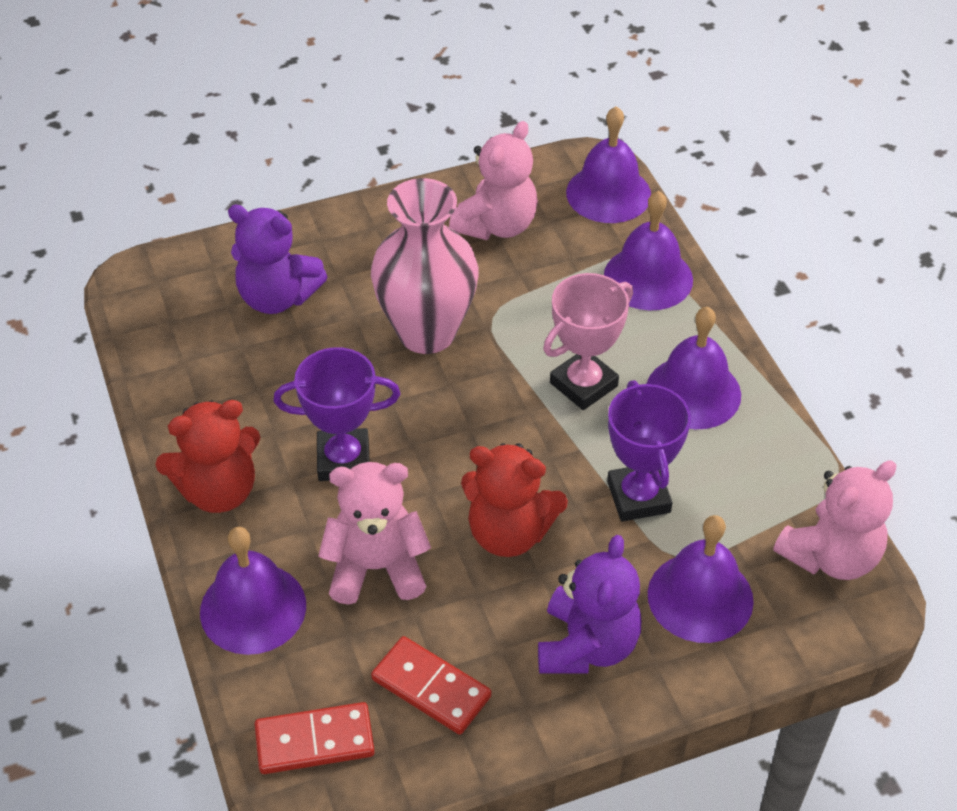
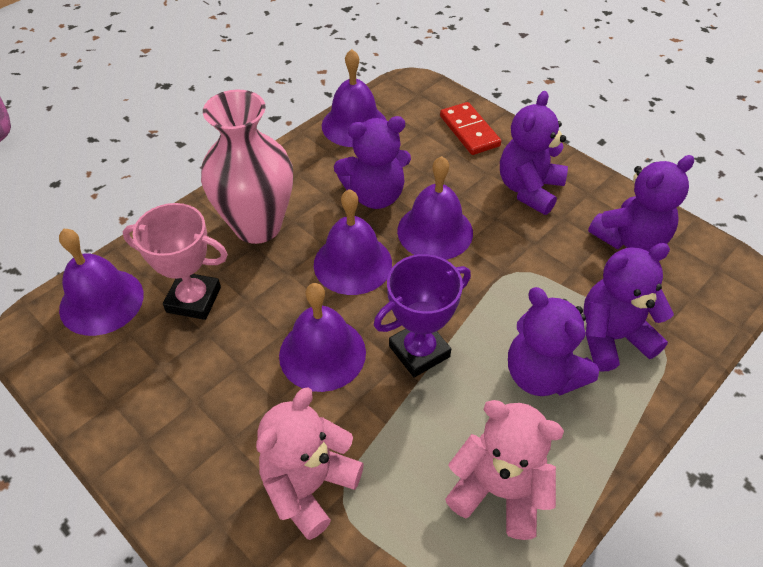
pink teddy bear: [318,462,431,605] [449,121,538,240] [773,460,896,580] = 3 -> [256,388,364,540] [445,400,564,540] = 2
purple teddy bear: [228,205,327,314] [538,535,641,674] = 2 -> [334,116,411,209] [500,91,568,215] [508,287,599,396] [583,243,674,371] [588,155,694,252] = 5
purple trophy: [273,347,400,481] [607,380,691,522] = 2 -> [374,254,471,377] = 1
red domino: [255,702,375,774] [371,636,491,735] = 2 -> [440,102,501,155] = 1
red teddy bear: [155,400,261,513] [461,443,568,557] = 2 -> none = 0

